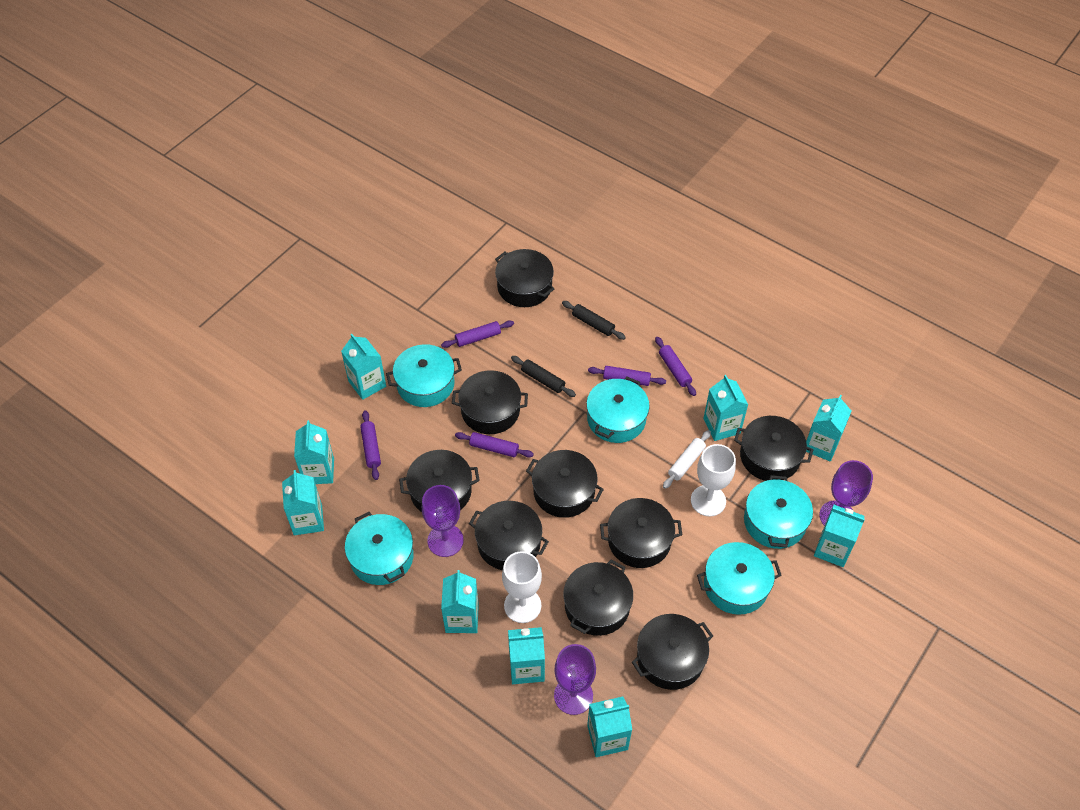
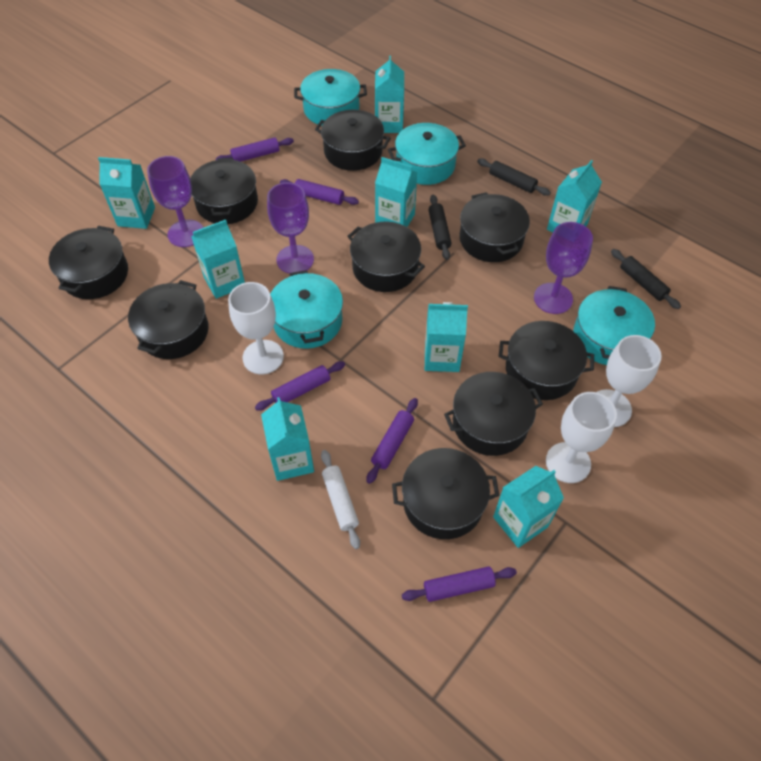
black rolling pin: [511,356,576,397] [562,301,626,340] = 2 -> [429,195,451,260] [477,158,551,196] [611,249,681,309] = 3
turquoise carton: [282,470,324,535] [294,420,334,484] [341,334,386,400] [441,570,479,633] [508,627,545,684] [587,697,632,757] [703,375,748,441] [806,395,851,462] [814,505,865,567] = 9 -> [98,157,155,229] [191,220,245,299] [261,397,314,481] [375,56,404,133] [375,157,417,227] [425,302,468,372] [493,466,564,548] [547,160,602,232] = 8
turquoise pot: [345,512,414,585] [386,344,462,407] [586,377,650,443] [697,542,782,615] [744,475,813,549] = 5 -> [270,270,343,349] [294,69,367,126] [388,123,466,185] [573,286,655,365] = 4
white goblet: [502,551,542,623] [691,444,736,517] = 2 -> [228,282,284,374] [546,392,617,483] [596,335,662,427] = 3

